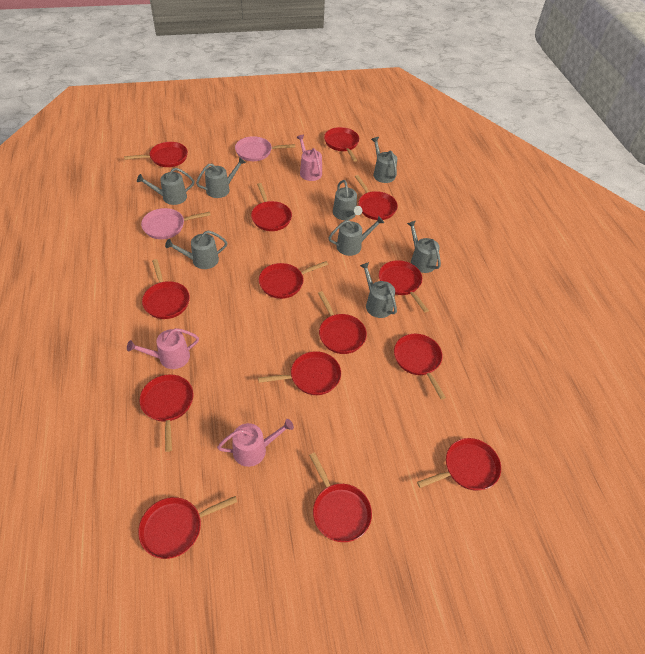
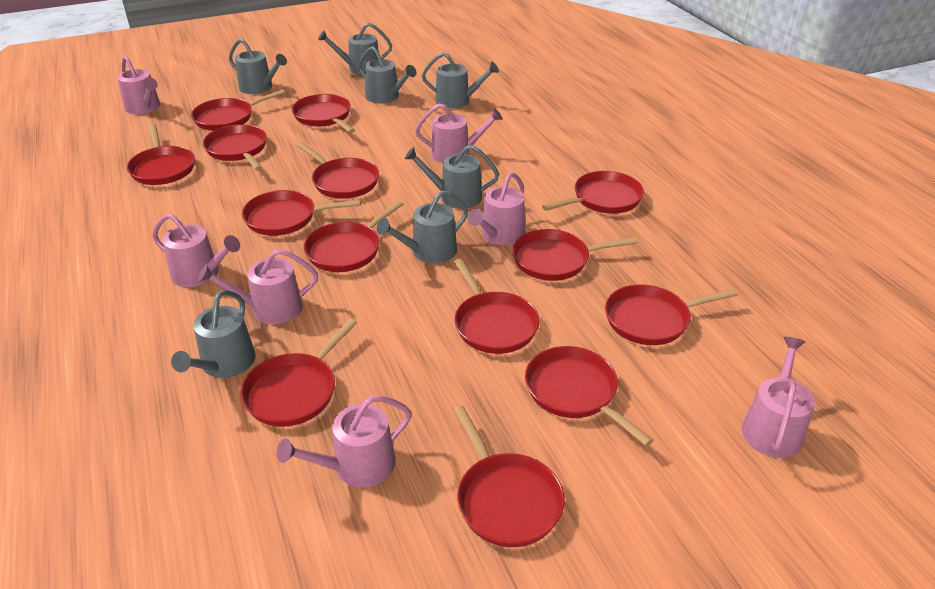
grey watering can: [137,168,194,205] [165,231,227,269] [196,157,246,198] [329,216,384,256] [333,180,362,220] [360,262,397,318] [371,137,397,183] [407,221,441,273] = 8 -> [171,290,256,378] [229,38,287,94] [318,23,392,75] [358,46,417,104] [377,191,468,263] [404,145,499,209] [422,52,499,108] = 7
pink pan: [141,208,211,239] [235,136,295,161] = 2 -> none = 0
pink watering can: [127,328,199,369] [217,419,294,467] [296,135,322,181] = 3 -> [117,56,161,114] [152,213,240,287] [198,249,318,325] [277,396,411,487] [415,103,503,163] [468,172,525,245] [742,337,815,458] = 7

